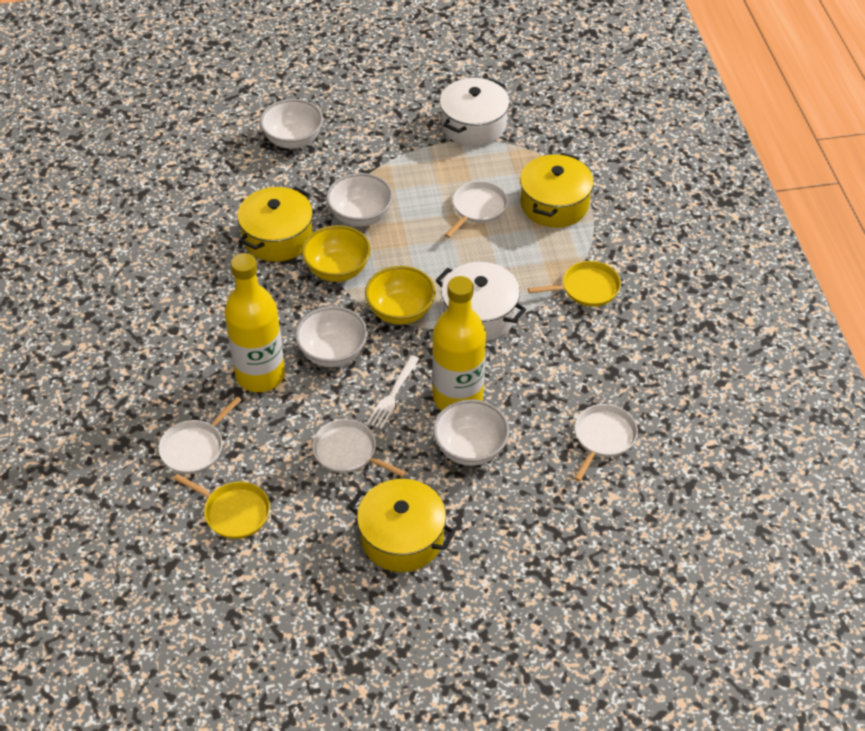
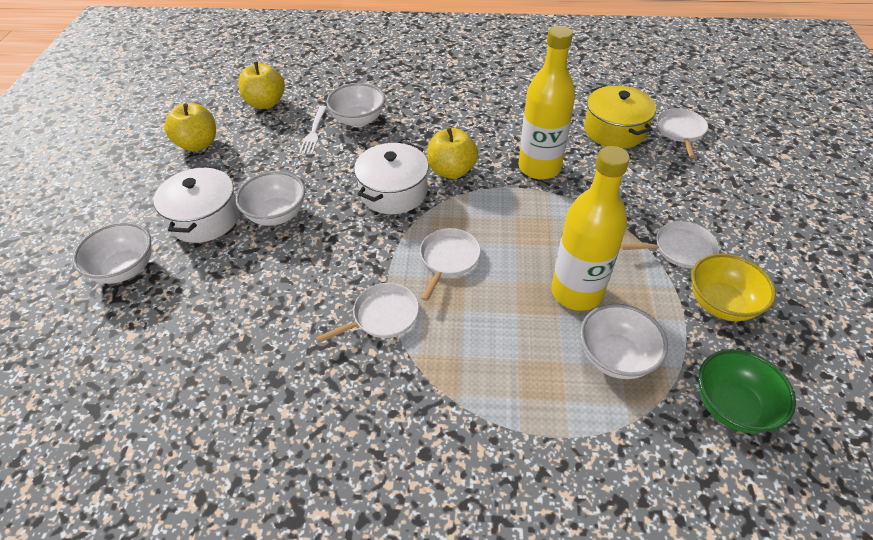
green bowl: none = 0 -> [698,349,796,433] = 1
yellow apple: none = 0 -> [164,103,216,152] [238,62,285,109] [427,128,478,179] = 3
yellow bowl: [302,225,371,282] [365,266,436,325] = 2 -> [691,254,776,321] = 1
yellow pan: [174,474,270,539] [528,261,621,307] = 2 -> none = 0
yellow pot: [237,187,313,262] [348,479,456,572] [520,153,594,227] = 3 -> [584,85,656,148] = 1

